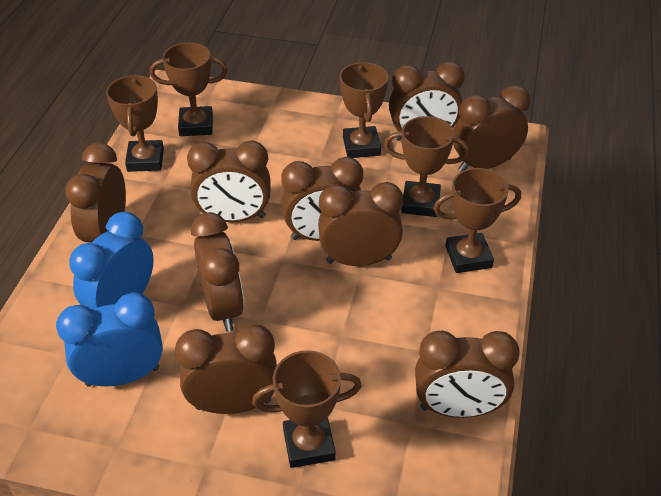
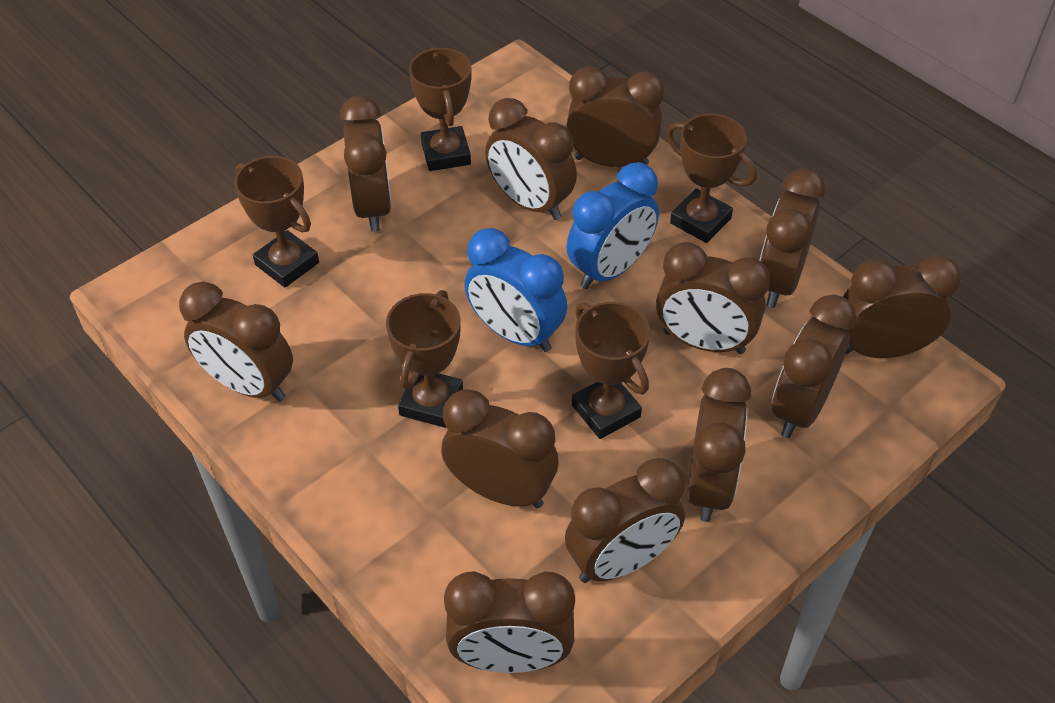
brown clock: [65,143,126,243] [175,324,277,414] [187,141,270,222] [191,212,244,332] [281,157,363,241] [318,182,403,266] [389,61,465,141] [415,331,520,418] [453,85,530,171] = 9 -> [179,282,293,402] [340,95,392,232] [441,389,558,508] [444,571,575,673] [485,98,577,220] [565,458,685,583] [567,66,664,167] [656,242,770,354] [687,368,751,522] [759,169,825,308] [772,295,856,438] [843,255,961,358] = 12
brown trophy: [106,75,164,172] [150,42,228,136] [252,350,362,468] [340,62,388,158] [384,116,469,217] [433,168,521,273] = 6 -> [234,156,319,287] [386,290,463,428] [409,47,472,171] [572,302,650,439] [666,114,757,243] = 5

